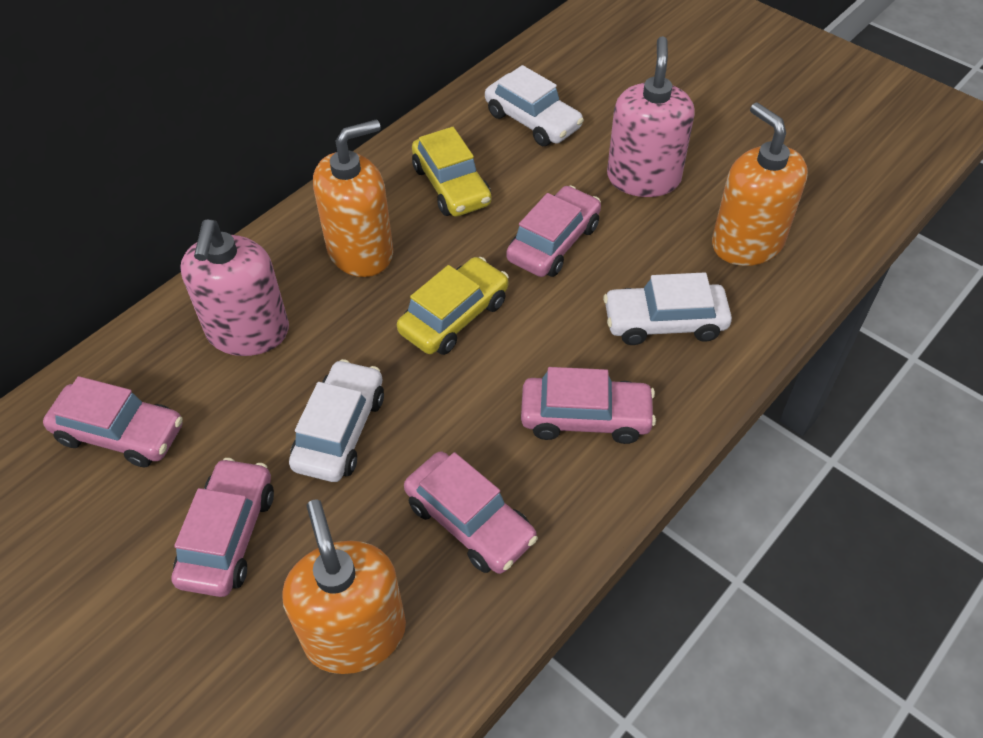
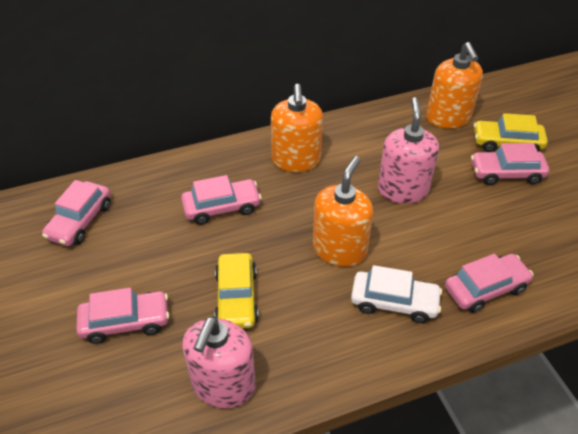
white car: [289,359,384,482] [485,65,584,146] [603,272,732,345] = 3 -> [351,265,442,323] = 1

